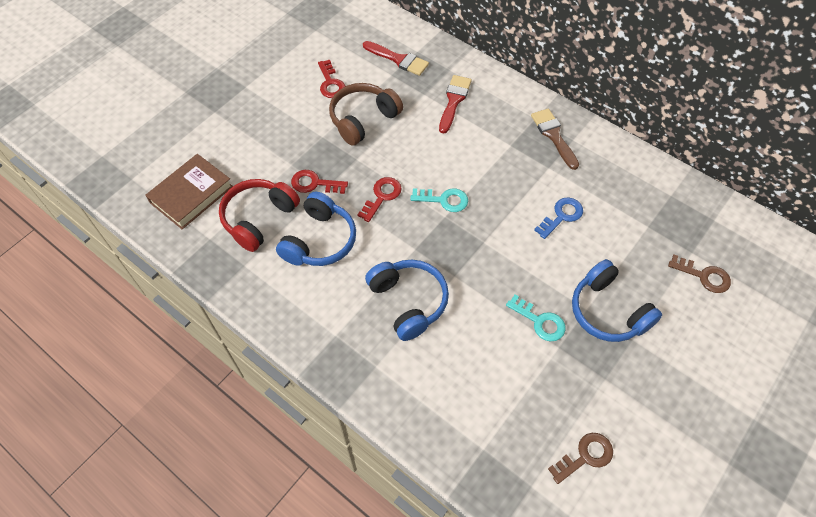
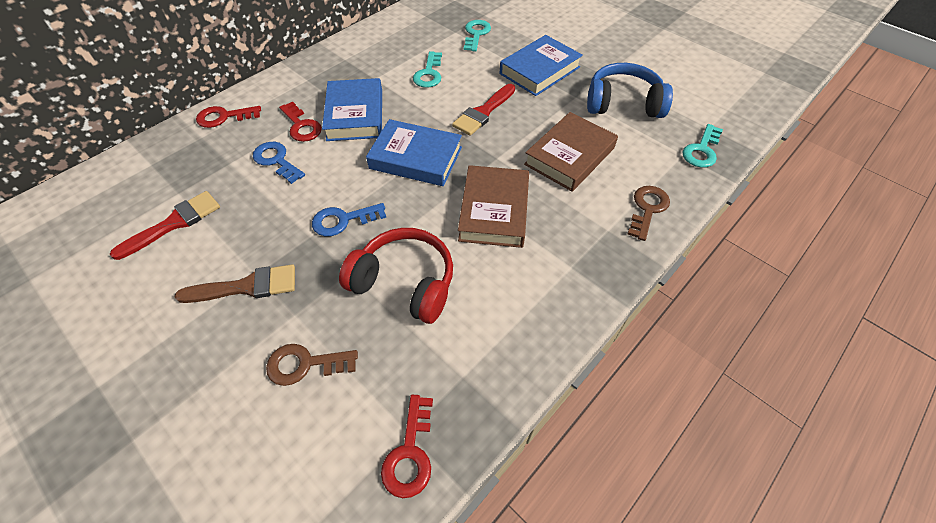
blue book: none = 0 -> [322,78,382,141] [366,119,462,186] [500,35,583,96] = 3
blue headphones: [276,191,356,266] [365,260,449,341] [572,259,662,342] = 3 -> [587,63,673,118] = 1
blue key: [534,197,583,239] = 1 -> [253,142,305,184] [312,203,386,236] = 2
brown book: [145,154,233,229] = 1 -> [458,165,529,248] [524,112,618,192] = 2
brown headphones: [329,83,403,146] = 1 -> none = 0
turquoise key: [410,188,468,212] [506,295,566,341] = 2 -> [413,51,442,88] [464,20,491,52] [683,124,723,168] = 3

